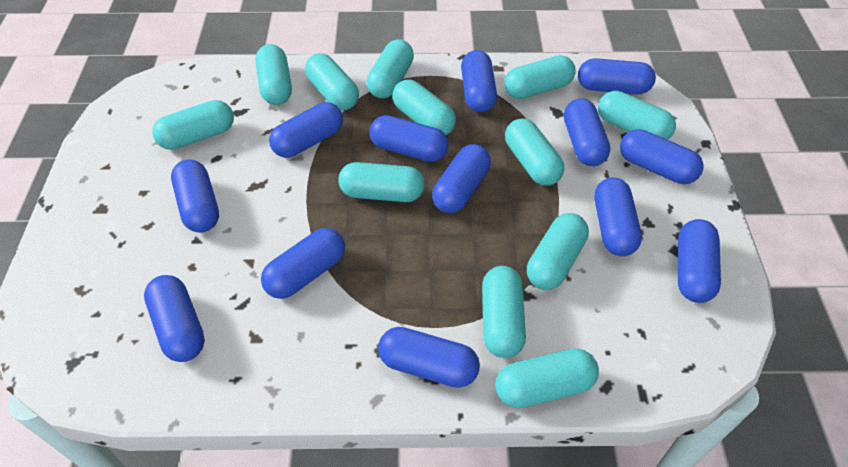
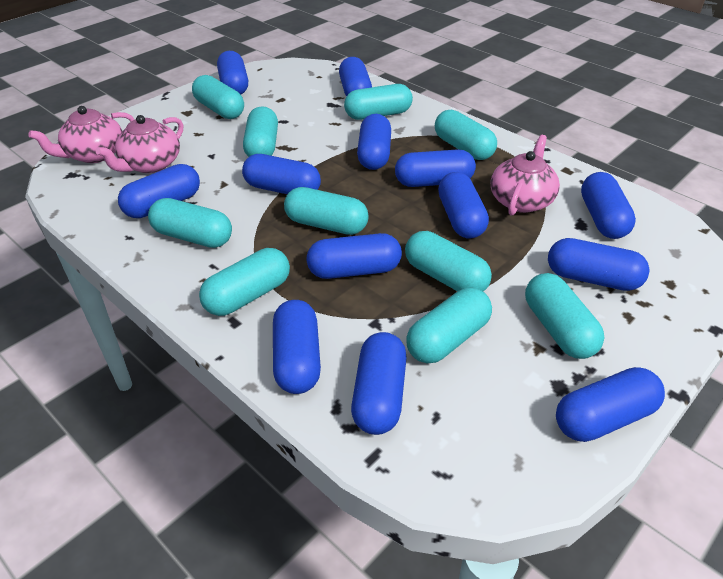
pink teapot: none = 0 -> [28,106,135,163] [96,115,183,173] [491,135,560,216] = 3
turquoise capsule: [152,100,234,150] [256,44,292,105] [305,53,359,110] [338,162,425,202] [366,39,414,98] [392,80,456,135] [482,266,526,358] [495,349,599,408] [504,55,576,99] [505,118,564,186] [527,213,589,290] [598,91,676,140] = 12 -> [148,198,232,248] [192,75,244,119] [199,248,290,316] [243,106,278,157] [284,187,369,235] [344,84,413,120] [405,231,492,292] [406,287,492,364] [435,109,497,160] [525,273,604,359] = 10

